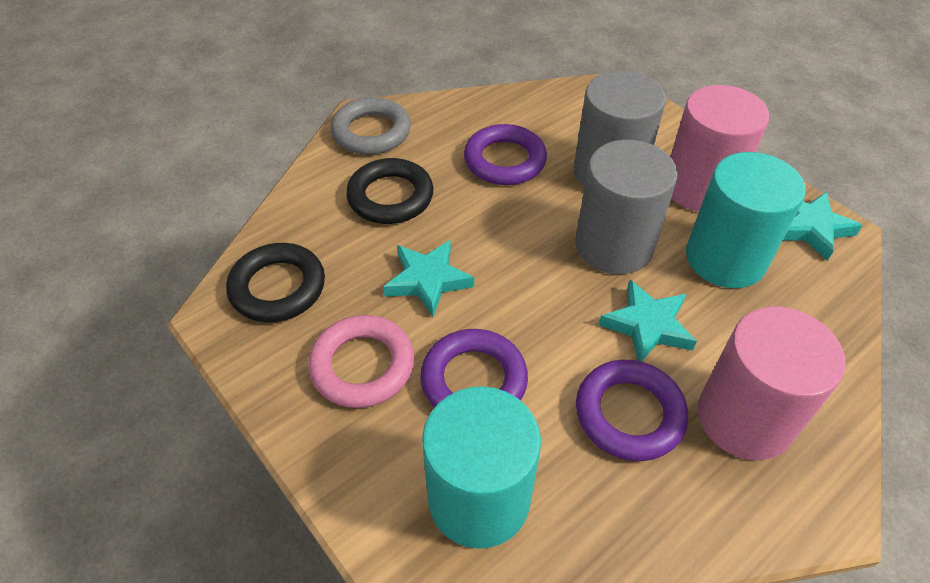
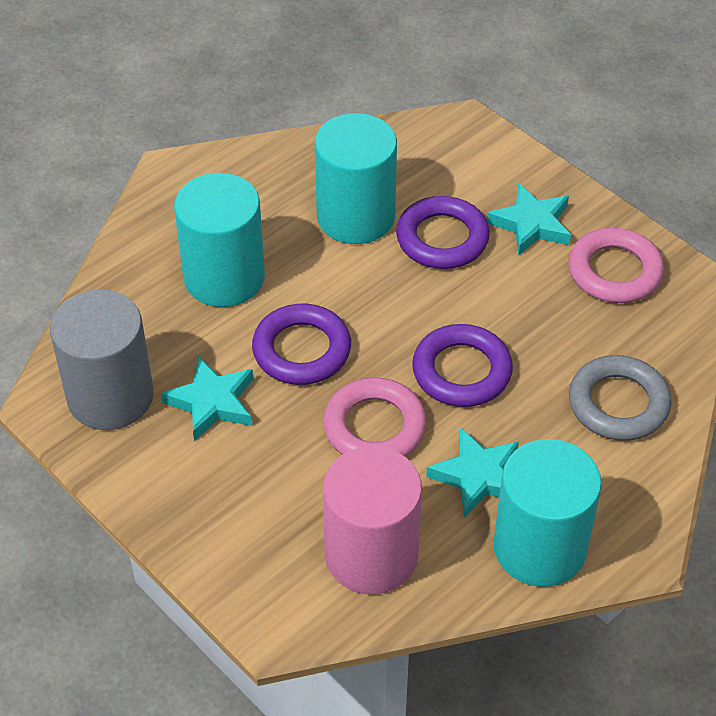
black ring: [226,243,325,322] [346,158,433,224] = 2 -> none = 0
grey cylinder: [574,71,666,188] [575,140,678,274] = 2 -> [50,290,154,430] = 1
pink cylinder: [670,85,769,212] [698,306,846,460] = 2 -> [323,446,422,594] = 1
pink ring: [308,315,414,408] = 1 -> [323,378,427,457] [569,228,664,303] = 2
turquoise cylinder: [422,386,541,549] [686,152,805,288] = 2 -> [174,173,265,307] [315,113,397,244] [494,439,602,587] = 3

